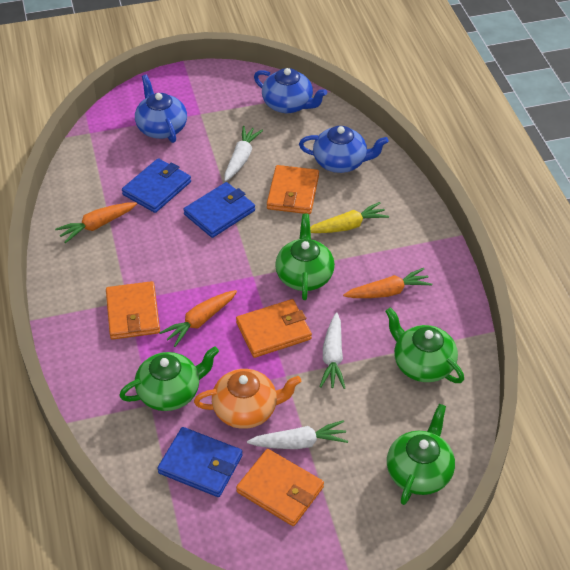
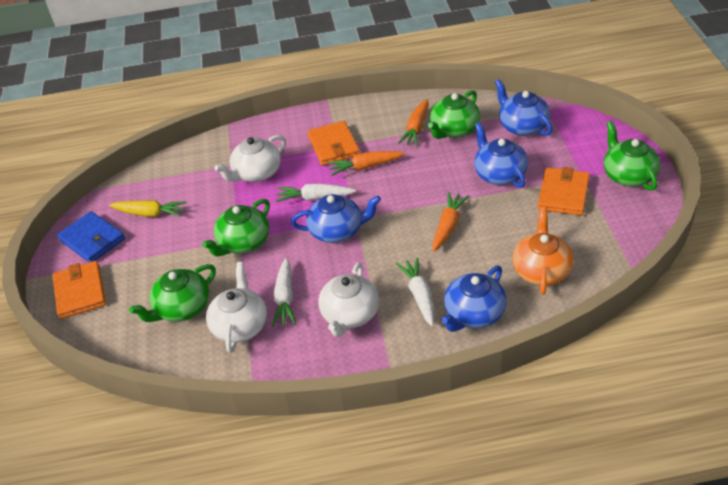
blue teapot: [135,75,187,143] [254,68,327,113] [299,126,388,173] = 3 -> [291,194,381,243] [442,266,507,332] [474,122,528,188] [495,79,552,136] = 4
blue wallet: [122,158,191,213] [157,427,243,497] [183,182,255,238] = 3 -> [57,211,125,262] = 1
orange wallet: [106,281,160,340] [236,299,312,358] [236,449,324,526] [267,165,319,214] = 4 -> [52,261,106,319] [307,121,360,166] [538,167,590,215] = 3
white teapot: none = 0 -> [206,262,267,353] [214,135,286,182] [318,262,379,337] = 3

